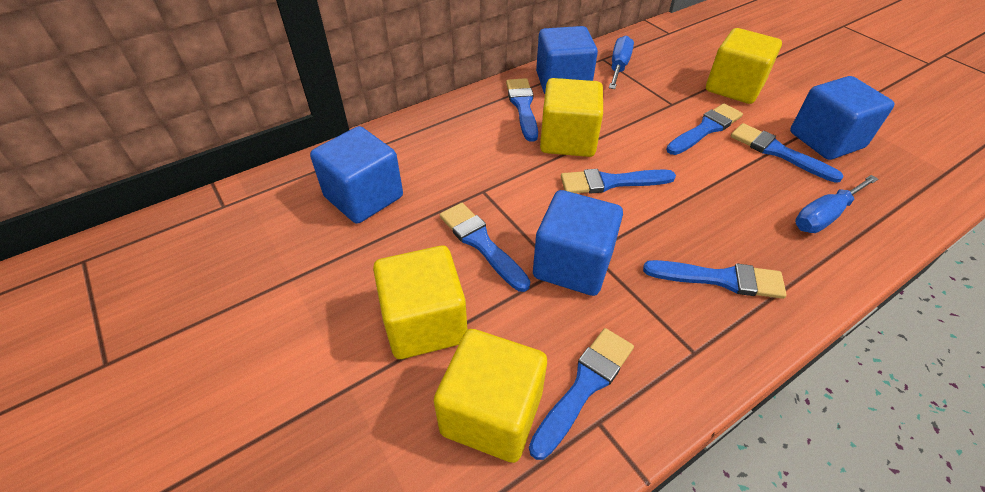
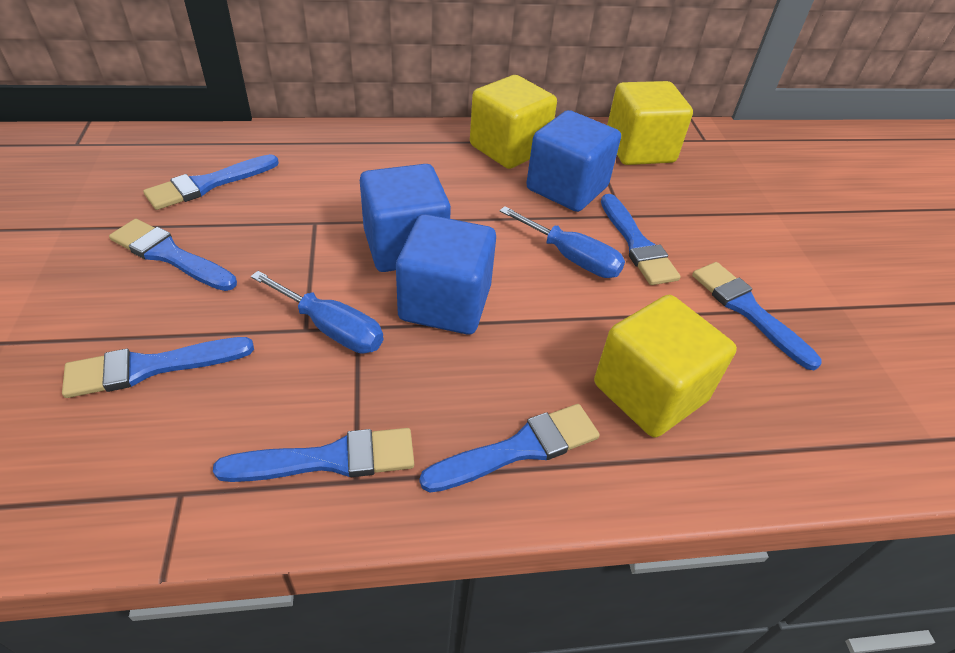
blue cube: [310,126,403,224] [533,190,623,296] [536,26,598,94] [790,76,895,160] = 4 -> [360,164,451,272] [396,214,496,335] [526,110,621,212] = 3
yellow cube: [373,246,468,359] [434,329,547,463] [540,78,603,157] [706,28,782,104] = 4 -> [470,75,557,169] [594,295,737,438] [607,81,693,165] = 3

